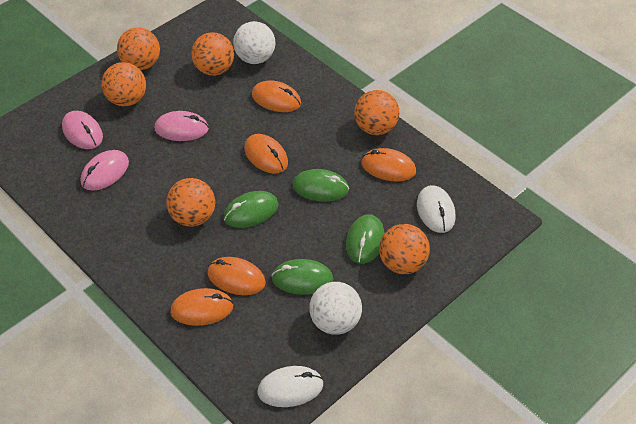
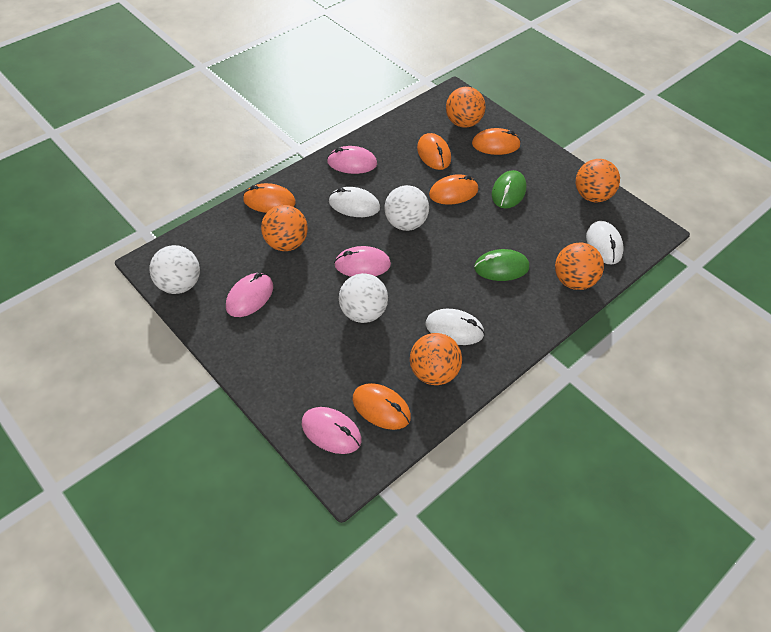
green mouse: [224,191,278,228] [271,259,333,295] [292,169,349,202] [346,214,384,264] = 4 -> [474,249,529,281] [492,170,527,209] = 2
orange ball: [101,62,146,106] [117,28,160,70] [166,178,215,227] [191,32,234,76] [354,90,399,135] [379,224,430,274] = 6 -> [261,205,308,251] [410,333,462,385] [446,87,485,128] [555,243,604,290] [576,159,620,202] = 5
pink mouse: [62,111,103,149] [81,150,129,191] [155,111,209,141] = 3 -> [226,273,273,317] [302,407,361,454] [327,146,377,174] [334,246,391,277] = 4
white ball: [233,21,275,64] [309,282,362,335] = 2 -> [149,245,200,294] [339,273,388,323] [384,185,429,231] = 3
white mouse: [258,366,323,407] [417,185,456,233] = 2 -> [329,187,380,217] [425,309,485,345] [586,221,624,264] = 3

